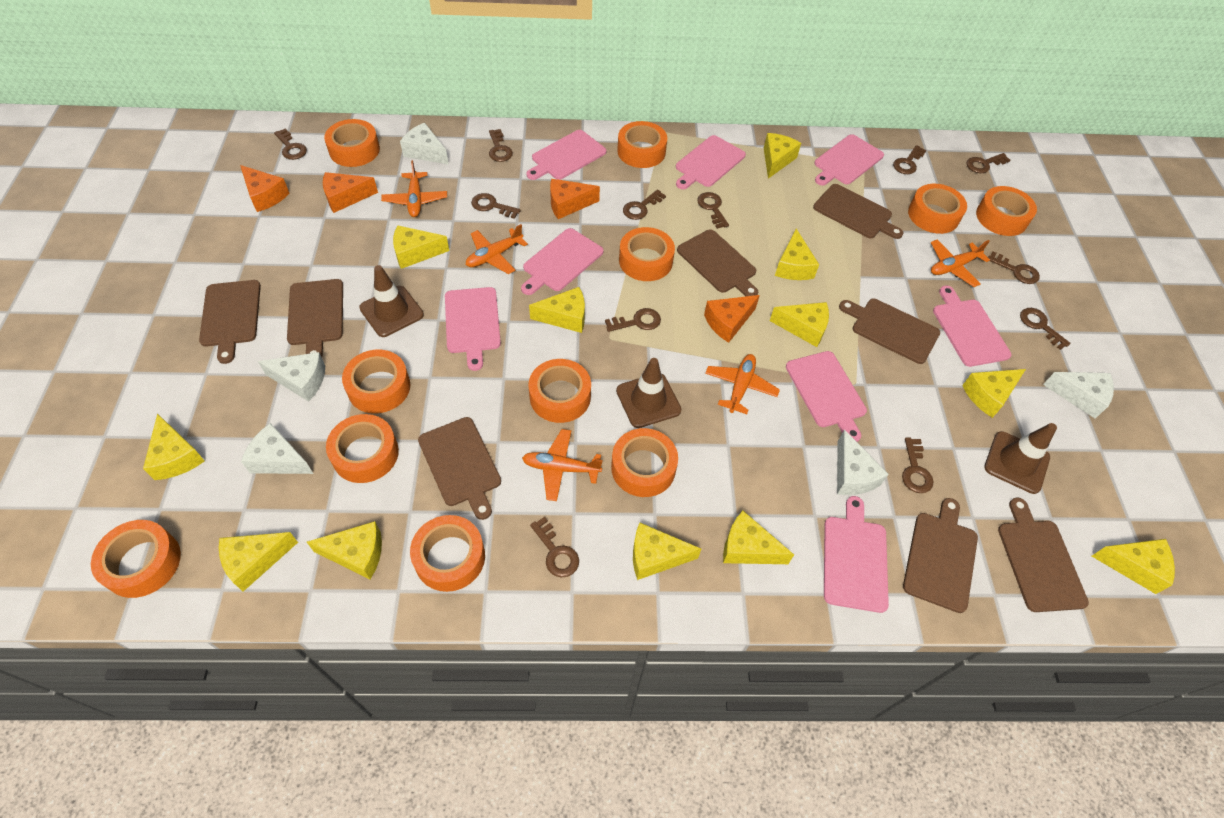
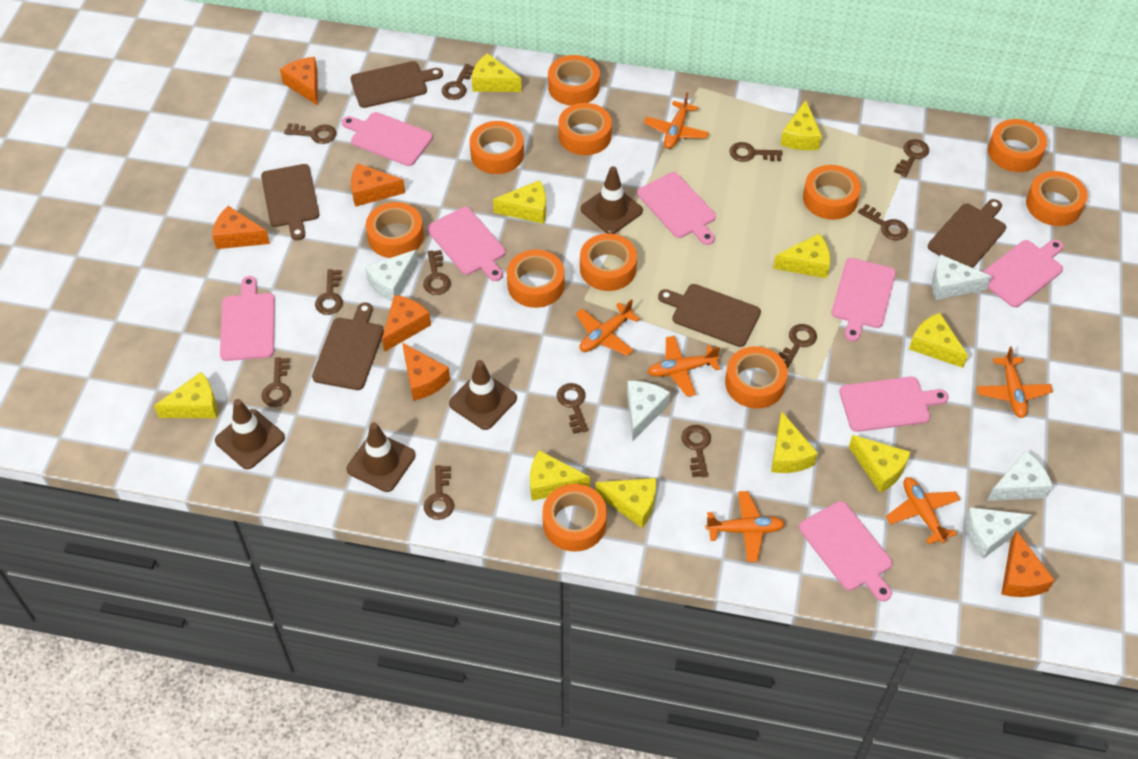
brown cutting board: [199,280,261,364] [287,279,343,357] [418,417,501,520] [677,230,758,296] [813,184,903,239] [839,299,940,364] [903,498,978,613] [998,498,1089,612] = 8 -> [261,164,320,240] [312,303,384,390] [351,61,443,108] [658,284,761,347] [928,199,1006,268] = 5
brown traffic cone: [359,265,424,337] [616,358,681,428] [984,423,1057,494] = 3 -> [215,399,285,469] [347,423,416,492] [449,360,517,430] [581,166,643,234] = 4
orange cheese: [240,165,290,212] [323,172,378,213] [550,179,600,219] [704,295,760,343] = 4 -> [212,206,270,249] [280,57,318,106] [351,163,405,207] [382,295,431,352] [402,342,450,401] [1001,530,1054,597] = 6
orange plane: [381,160,447,217] [466,224,528,274] [522,429,603,501] [705,354,780,414] [931,240,990,287] = 5 -> [576,299,640,356] [644,92,709,149] [648,336,720,397] [705,491,785,562] [886,477,961,545] [977,346,1053,418] = 6
yellow cheese: [143,413,204,480] [219,532,298,592] [307,521,382,579] [393,225,449,269] [529,287,585,333] [633,523,701,580] [723,511,794,564] [764,133,801,179] [770,302,829,347] [775,229,819,280] [962,369,1026,418] [1092,539,1175,594] = 12 -> [154,372,217,418] [472,53,522,92] [493,180,546,224] [530,450,590,501] [595,478,656,528] [771,411,818,473] [773,234,830,278] [780,100,822,150] [849,435,910,493] [909,313,968,368] = 10

